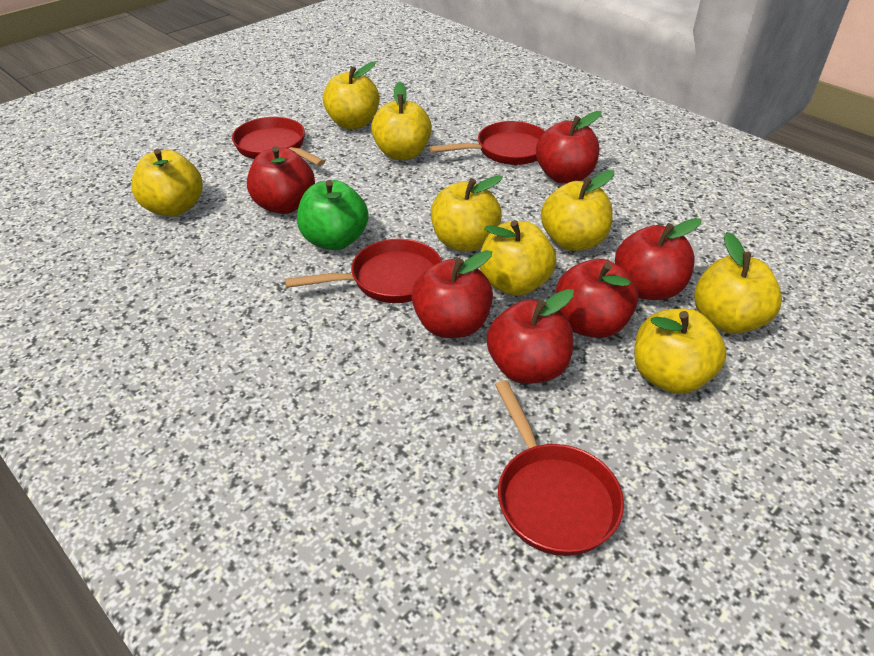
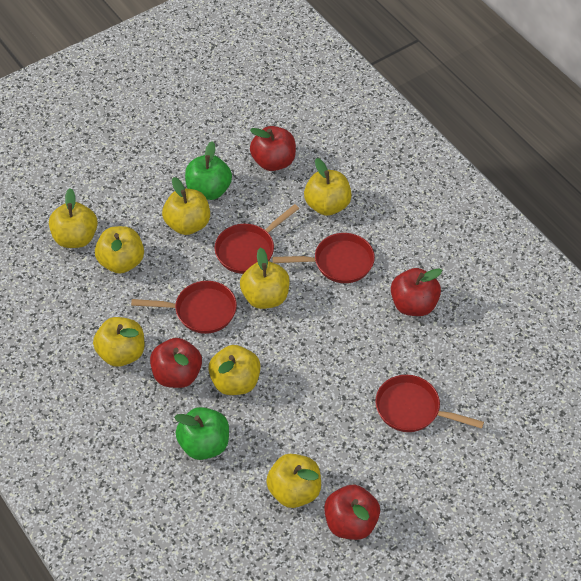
green apple: [297,180,369,250] = 1 -> [174,407,229,460] [185,141,232,200] = 2
red apple: [247,146,315,214] [411,250,493,338] [487,289,574,384] [536,111,601,184] [556,259,639,338] [615,218,701,300] = 6 -> [150,338,202,388] [250,126,296,171] [324,485,380,540] [391,268,442,316] = 4

